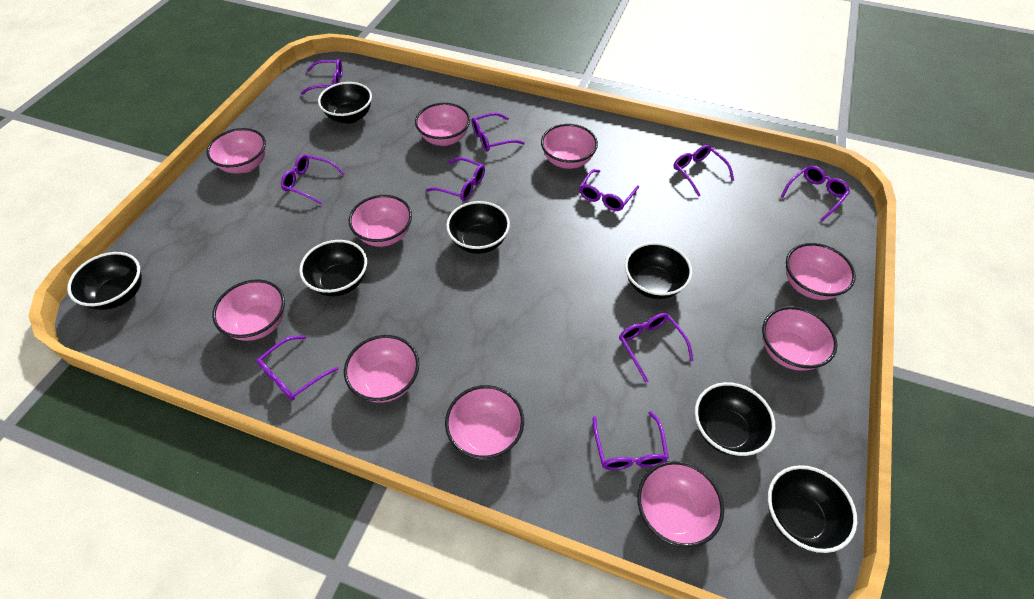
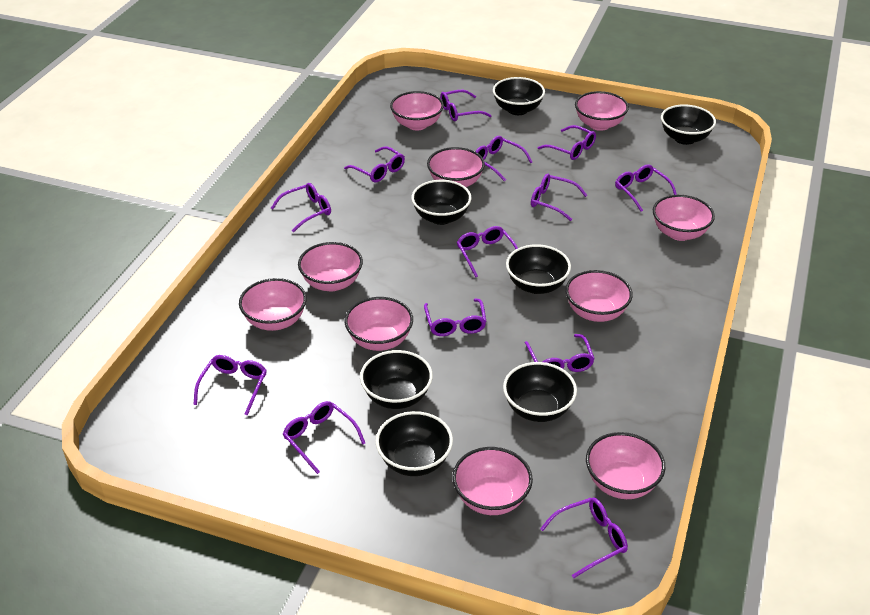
purple glasses: [257,335,339,401] [281,154,345,205] [301,59,343,95] [426,157,485,201] [472,113,525,152] [579,169,639,211] [593,411,669,470] [619,313,694,383] [673,145,734,197] [780,166,850,221] = 10 -> [193,355,267,416] [271,183,331,232] [283,401,365,474] [344,146,405,182] [424,299,486,336] [440,90,492,121] [457,226,518,277] [475,136,532,182] [525,334,595,372] [531,174,587,221] [538,125,596,160] [540,497,628,578] [615,164,677,212] = 13

